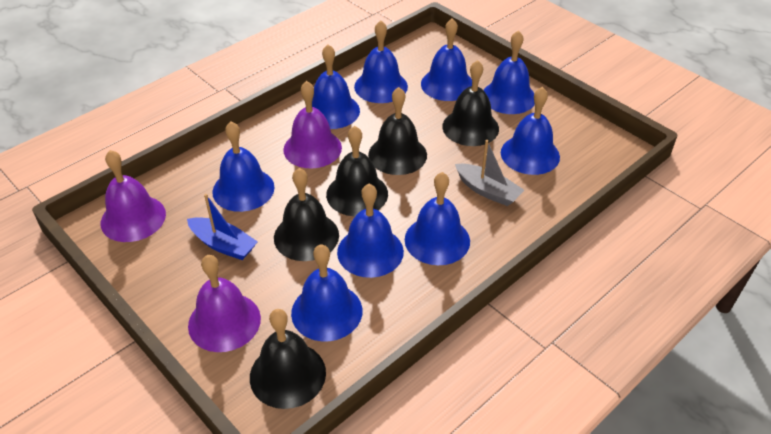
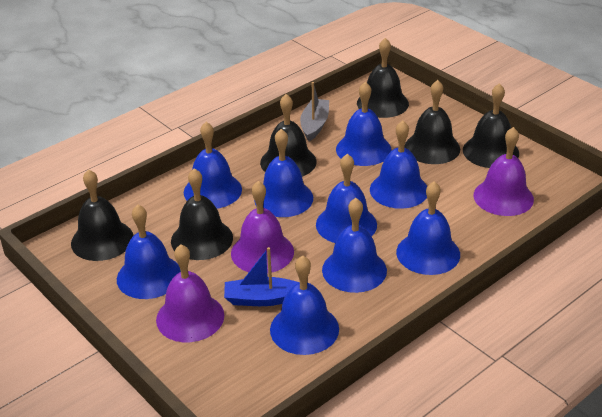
black bell: [250,309,326,409] [274,168,339,261] [326,126,388,216] [368,87,427,175] [442,60,499,146] = 5 -> [71,169,133,261] [171,168,233,260] [260,94,317,177] [357,38,409,118] [405,80,460,164] [463,83,519,168] = 6

